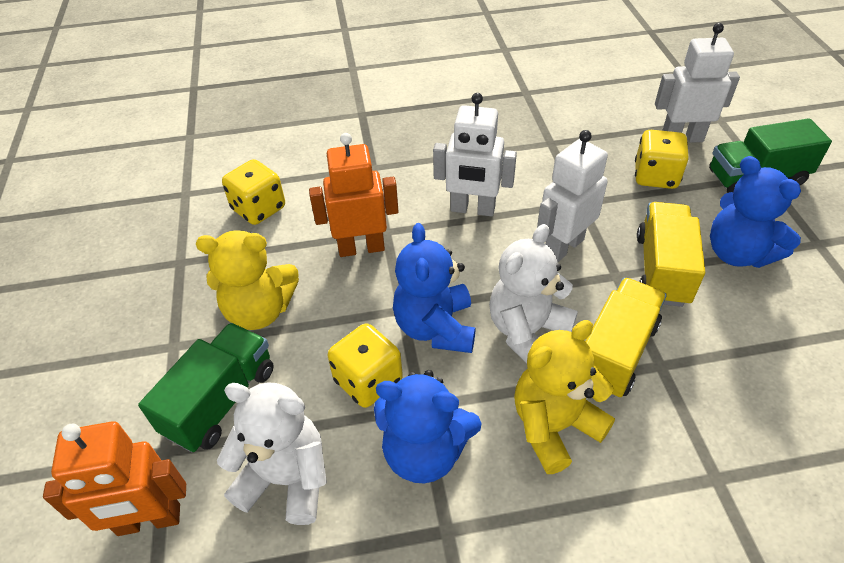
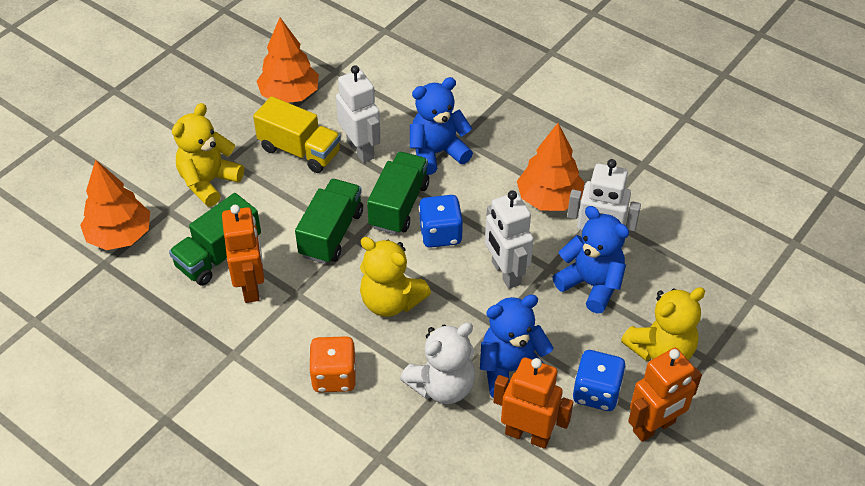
blue dice: none = 0 -> [419,195,463,248] [573,350,626,411] = 2
green truck: [138,323,274,452] [709,118,832,193] = 2 -> [169,193,261,286] [295,179,363,264] [367,152,429,234] = 3
orange dice: none = 0 -> [309,336,356,392] = 1
orange robot: [43,421,186,536] [309,133,399,257] = 2 -> [222,205,264,303] [493,357,573,449] [628,348,702,442] = 3
orange tree: none = 0 -> [80,160,150,250] [256,18,319,103] [517,123,584,211] = 3
white teddy bear: [217,382,327,525] [489,224,578,363] = 2 -> [400,323,475,404] = 1
yellow dice: [222,159,285,225] [328,323,403,408] [635,130,689,189] = 3 -> none = 0
yellow teddy bear: [196,230,299,330] [514,320,615,474] = 2 -> [172,103,244,207] [360,237,431,317] [621,287,705,361] = 3
yellow truck: [585,278,667,398] [637,202,705,307] = 2 -> [253,96,341,173] = 1

